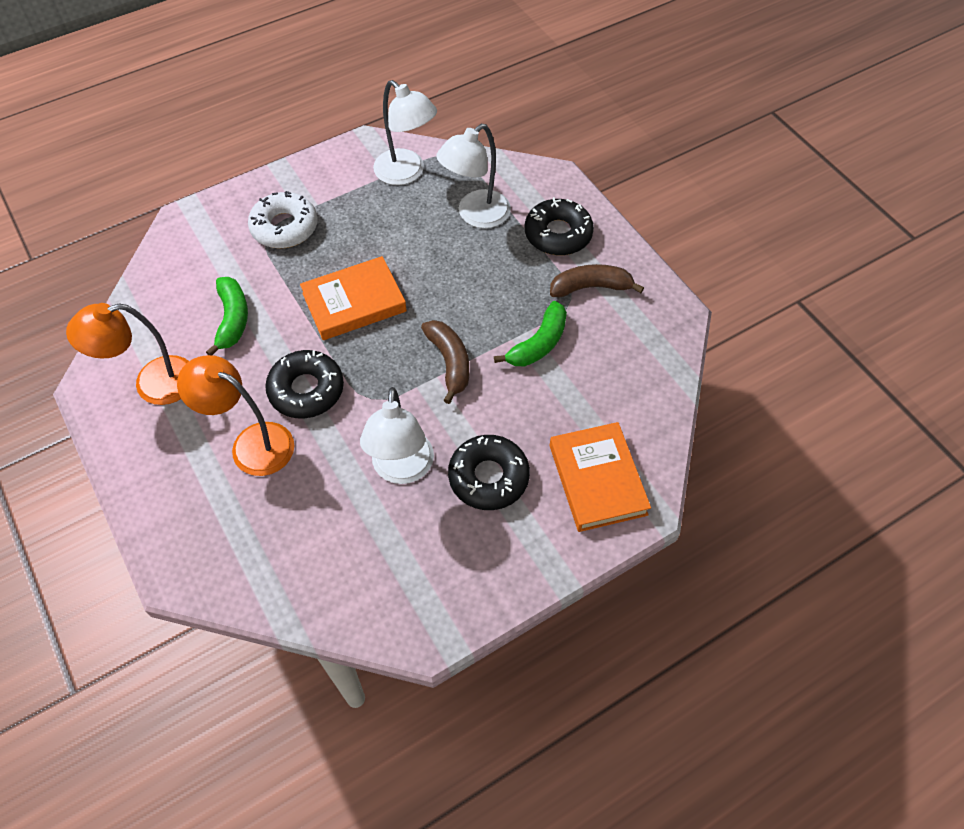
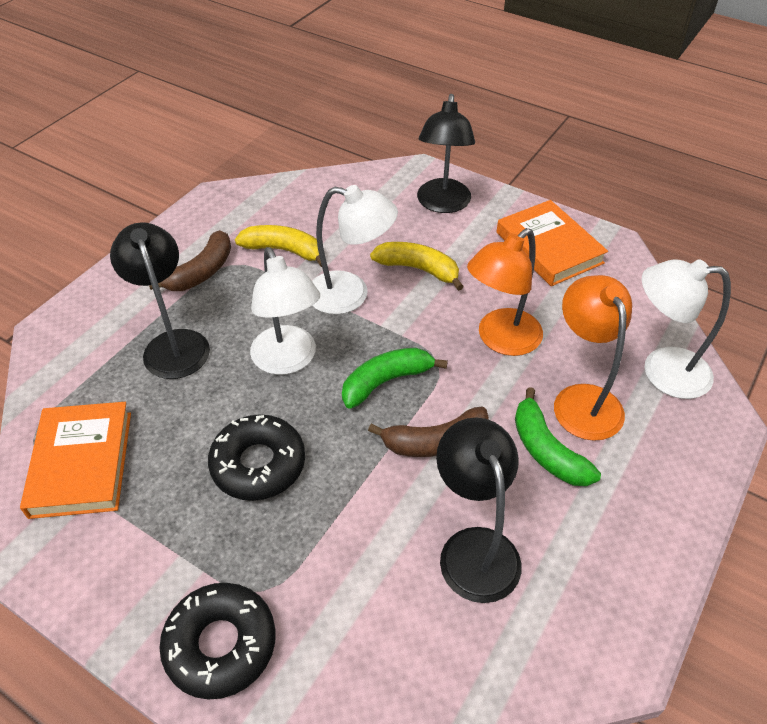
black donut: [265,350,344,419] [448,435,530,510] [525,197,594,255] = 3 -> [159,583,276,699] [208,414,305,501] = 2
black lamp: none = 0 -> [110,222,210,379] [417,94,475,213] [436,418,522,603] = 3
white donut: [248,191,317,248] = 1 -> none = 0
yellow banana: none = 0 -> [235,225,322,267] [370,242,464,291] = 2

